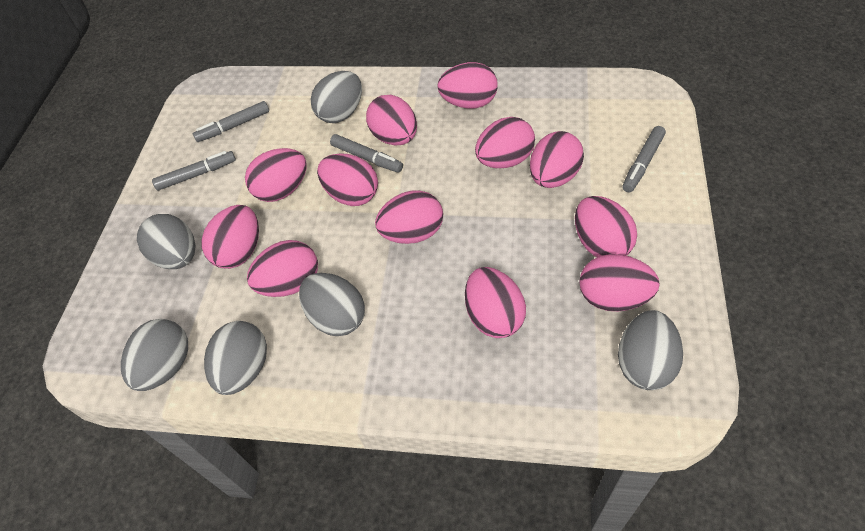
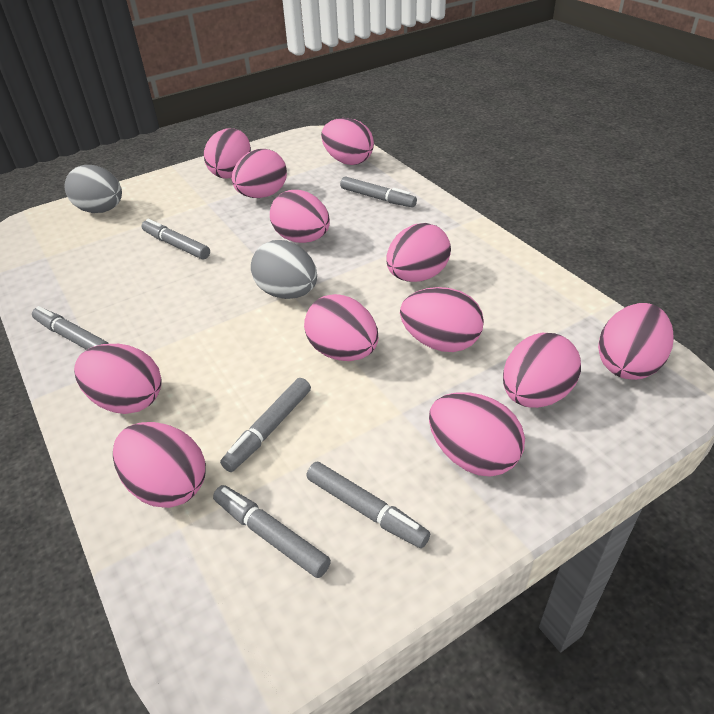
grey egg: [121,319,188,391] [137,214,196,269] [204,321,267,395] [299,273,365,336] [310,71,362,123] [618,310,683,390] = 6 -> [64,165,122,213] [251,240,317,299] = 2
grey marker: [152,151,236,191] [193,101,269,142] [330,134,403,173] [622,126,666,192] = 4 -> [32,306,109,350] [142,219,210,259] [213,485,331,578] [220,378,311,472] [306,462,430,548] [340,176,417,208] = 6

